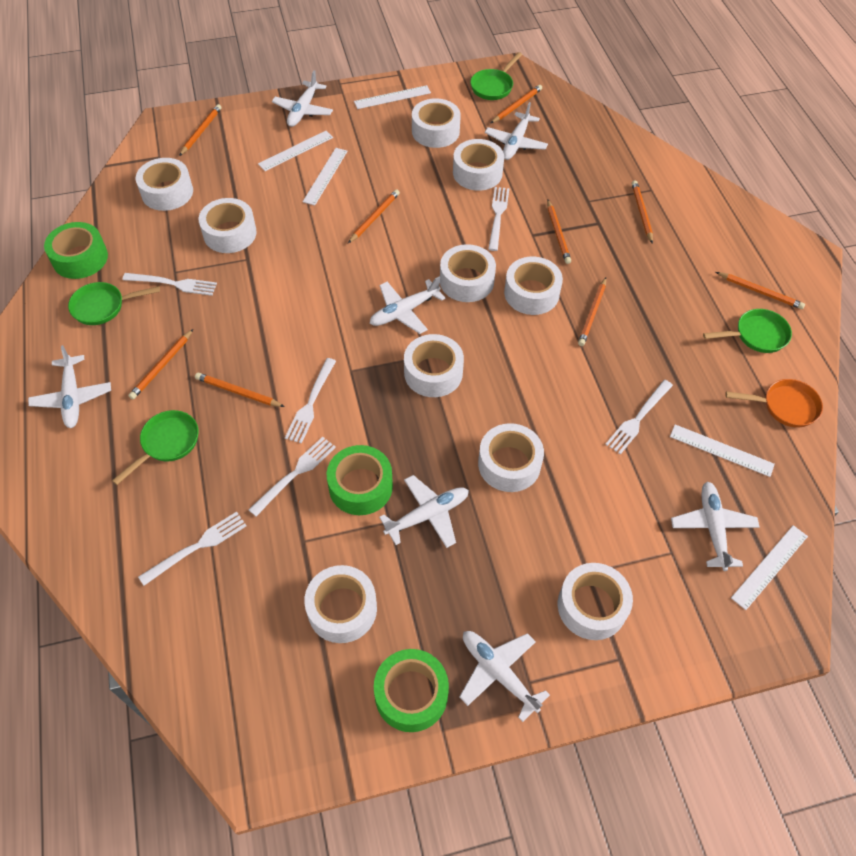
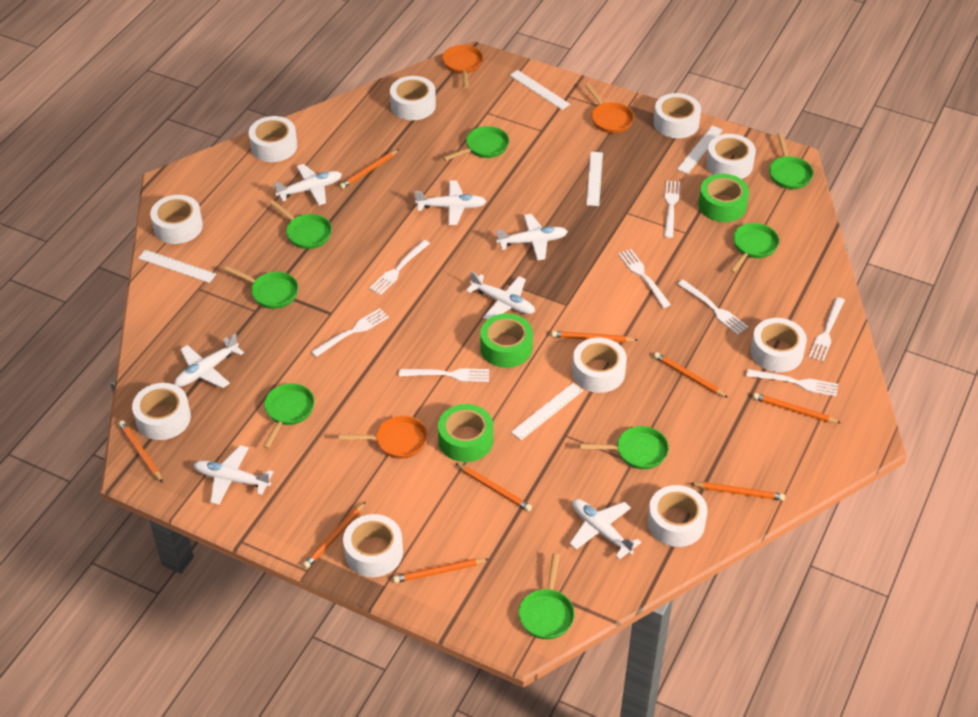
green pan: [68,282,160,325] [112,410,198,485] [470,52,522,100] [703,309,792,353] = 4 -> [224,266,298,309] [263,383,315,449] [269,200,332,249] [443,126,509,161] [519,553,575,639] [580,426,669,469] [730,223,779,273] [769,132,813,189] = 8
orange pan: [725,379,823,428] = 1 -> [339,416,427,459] [442,45,483,89] [585,83,634,133] = 3
white fork: [122,273,217,296] [138,512,247,586] [248,437,336,516] [285,358,336,444] [488,187,510,251] [605,380,673,454] = 6 -> [311,308,389,357] [369,240,430,295] [399,368,489,382] [618,249,671,308] [664,180,680,238] [678,280,748,335] [746,369,838,396] [809,297,845,362] = 8

